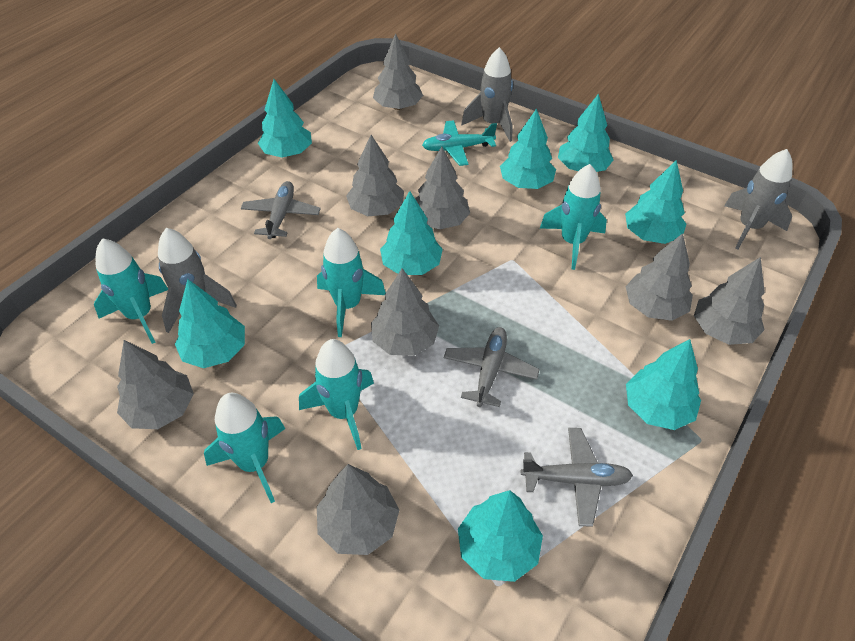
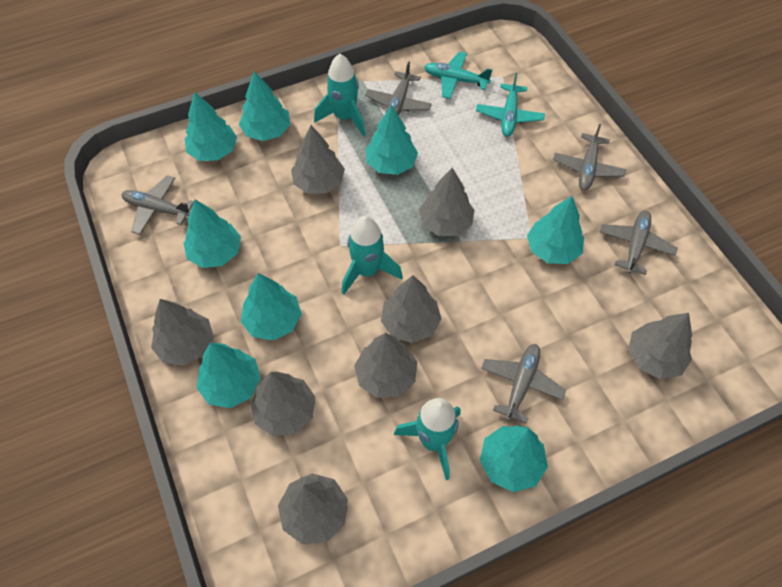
grey plane: [241,181,321,239] [444,327,540,407] [521,428,633,527] = 3 -> [121,175,194,235] [365,61,432,116] [481,344,566,423] [553,124,626,191] [600,211,677,275] = 5
grey rocket: [158,228,237,333] [461,47,513,142] [724,149,792,249] = 3 -> none = 0
turquoise plane: [422,120,497,166] = 1 -> [424,52,492,99] [476,73,545,137] = 2
turquoise rocket: [94,238,168,344] [204,393,285,503] [299,339,374,450] [317,228,386,337] [540,164,607,270] = 5 -> [314,54,366,136] [342,216,403,295] [394,398,460,480] = 3

